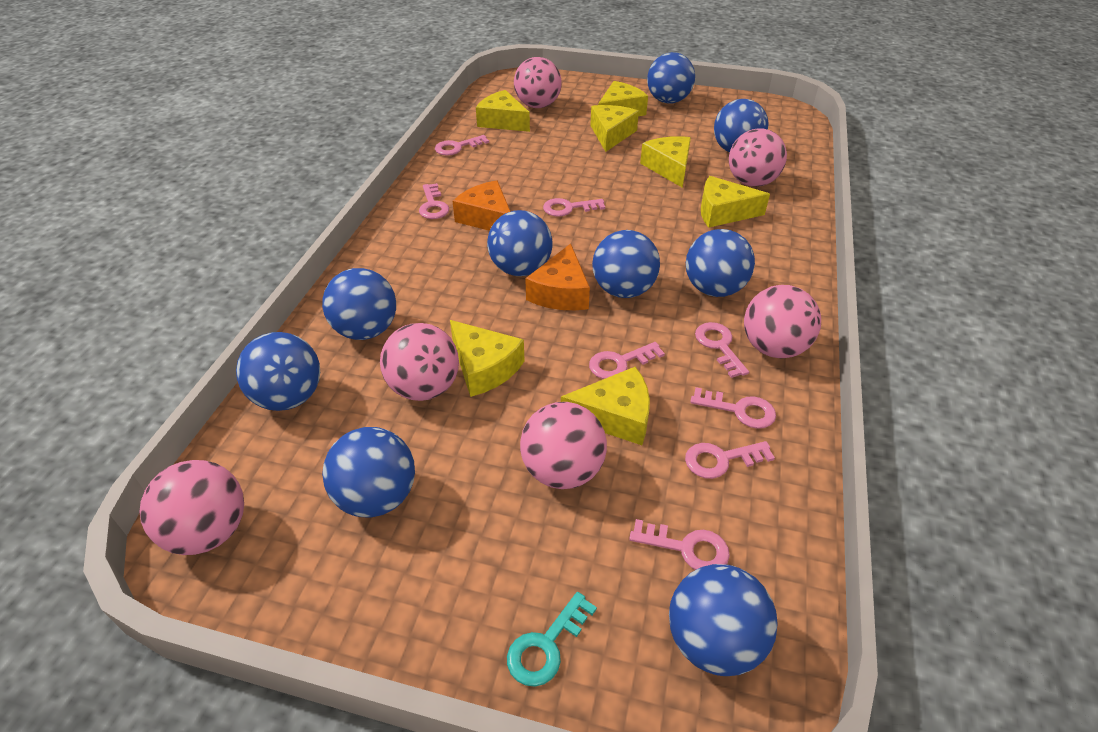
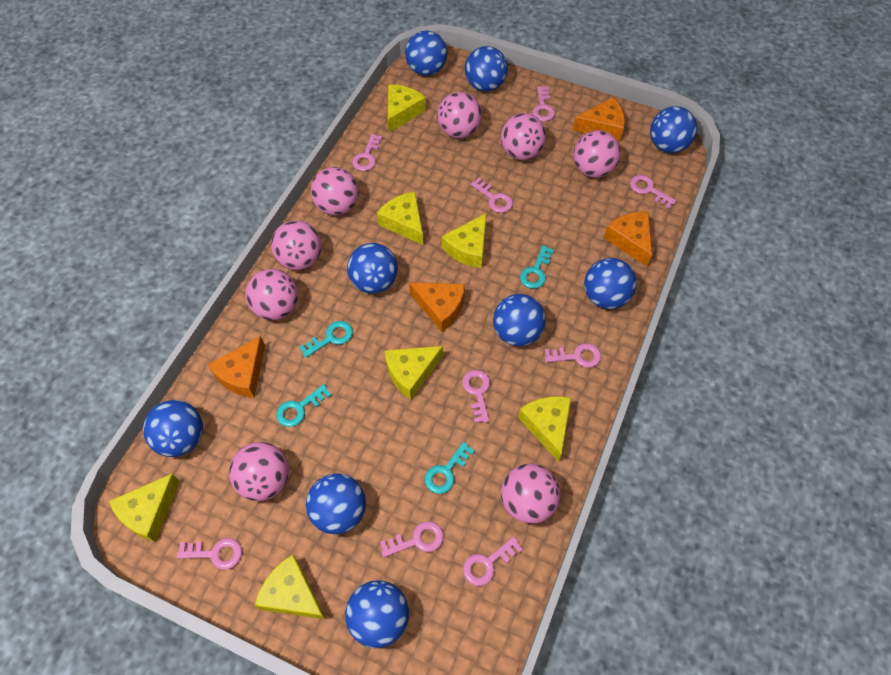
orange cheese: [453,180,511,231] [525,243,590,310] = 2 -> [208,336,265,398] [409,282,465,332] [573,98,625,141] [604,211,652,266] = 4
pink ball: [139,460,244,555] [380,323,459,401] [514,57,562,108] [520,402,607,489] [729,128,787,187] [744,285,821,359] = 6 -> [229,442,289,501] [245,269,298,320] [271,220,322,270] [311,167,359,215] [437,92,482,138] [501,113,546,160] [501,464,561,524] [574,130,621,178] = 8
pink key: [419,183,449,219] [435,135,489,156] [543,198,605,217] [589,342,665,379] [629,519,730,570] [685,441,775,479] [690,387,776,429] [695,322,749,378] = 8 -> [177,538,242,570] [352,134,382,171] [380,521,444,557] [462,370,490,423] [463,537,523,586] [470,178,513,213] [532,86,555,121] [545,343,601,368] [630,175,676,209] = 9
turquoise key: [507,592,597,687] = 1 -> [276,384,331,427] [299,321,353,358] [425,442,475,494] [520,245,554,289] = 4

